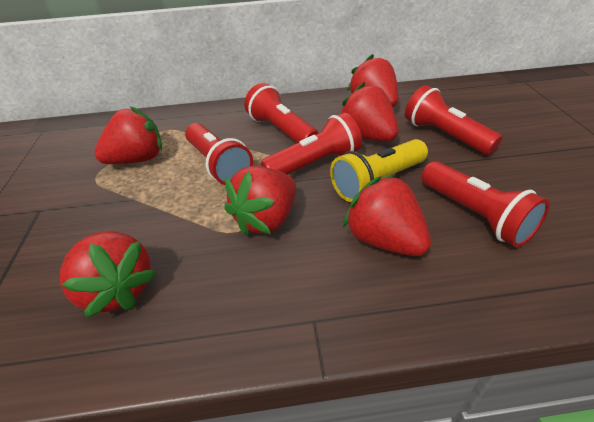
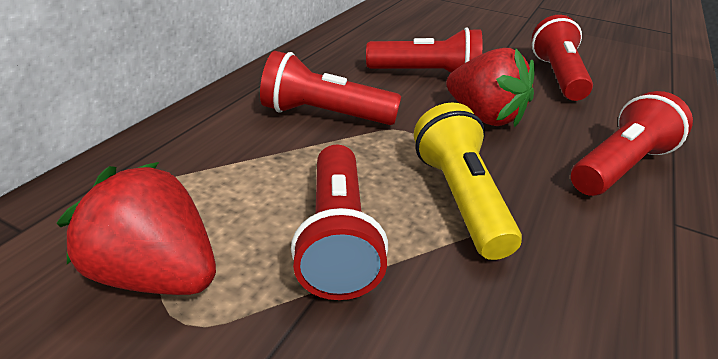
red strawberry: [60,231,157,318] [94,106,162,164] [224,166,296,236] [340,82,399,141] [343,174,431,256] [347,54,398,107] = 6 -> [57,162,216,295] [446,48,535,128] = 2

